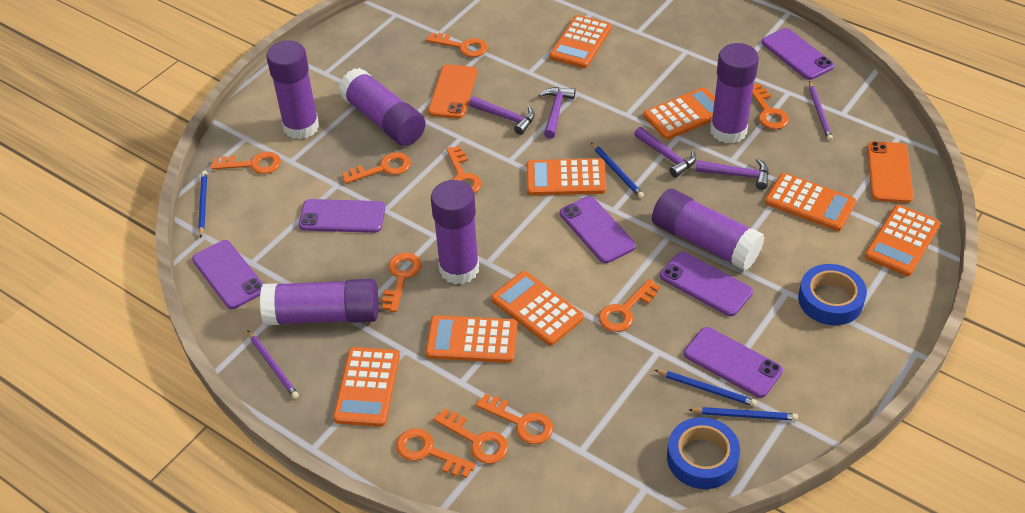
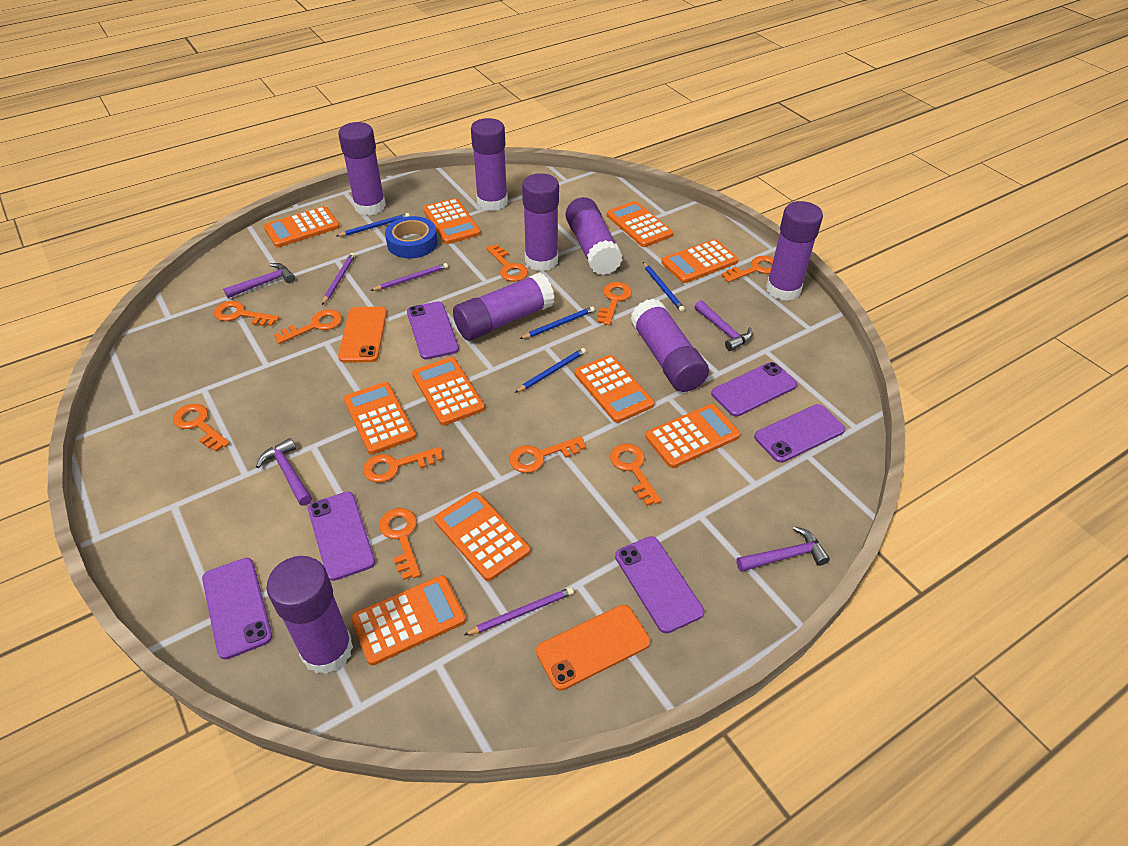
blue tape: [667,417,740,489] [798,264,867,325] = 2 -> [385,216,438,258] = 1
orange calculator: [333,347,400,427] [426,315,518,363] [491,271,584,346] [527,158,606,196] [549,15,612,68] [644,87,715,140] [765,173,856,231] [865,205,940,276] = 8 -> [264,206,340,247] [344,382,416,455] [351,575,466,666] [412,357,485,426] [423,198,481,244] [434,491,530,581] [574,355,655,423] [607,201,673,247] [645,404,740,468] [661,239,738,283] = 10
purple glue stick: [260,279,378,325] [266,40,319,139] [338,68,426,146] [431,180,479,284] [652,189,765,270] [710,43,759,143] = 6 -> [267,556,353,674] [338,122,386,216] [453,272,555,341] [471,118,508,211] [522,173,559,271] [566,197,623,275] [630,299,709,392] [766,201,823,301] = 8
purple pencil: [248,331,299,399] [809,81,833,141] = 2 -> [322,253,355,305] [370,263,448,291] [464,587,574,635] = 3

